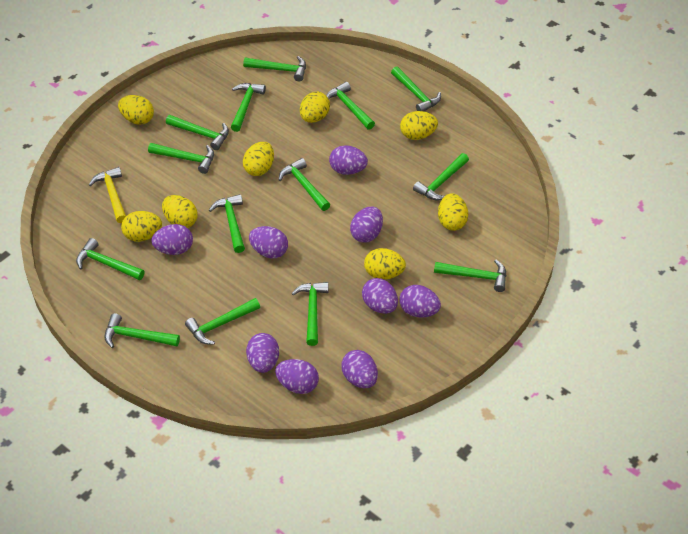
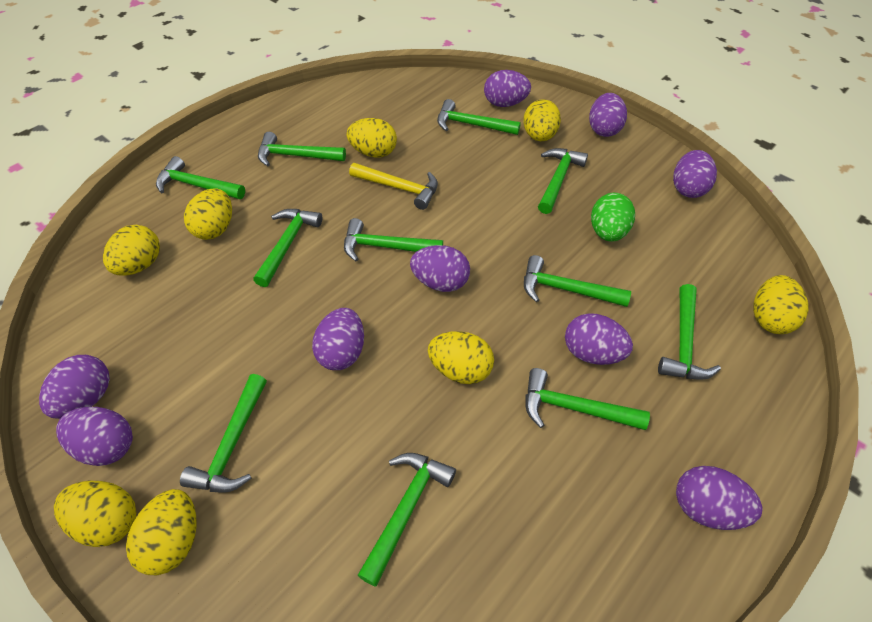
green egg: none = 0 -> [591,193,635,242] = 1
green hammer: [76,238,145,280] [104,313,180,348] [148,143,214,174] [166,115,229,150] [185,298,260,345] [209,194,245,253] [231,83,266,132] [243,56,306,82] [279,158,330,211] [292,282,329,346] [326,82,375,130] [391,66,441,111] [413,153,469,201] [434,260,506,292] = 14 -> [156,156,245,199] [180,374,267,493] [253,209,322,287] [258,132,346,166] [344,218,443,261] [357,453,456,587] [437,99,521,135] [524,255,631,307] [525,368,650,430] [538,148,588,214] [658,284,721,380] = 11

